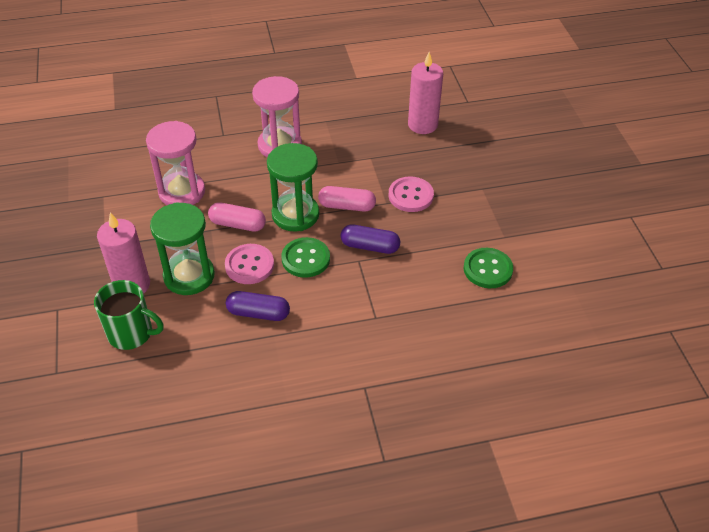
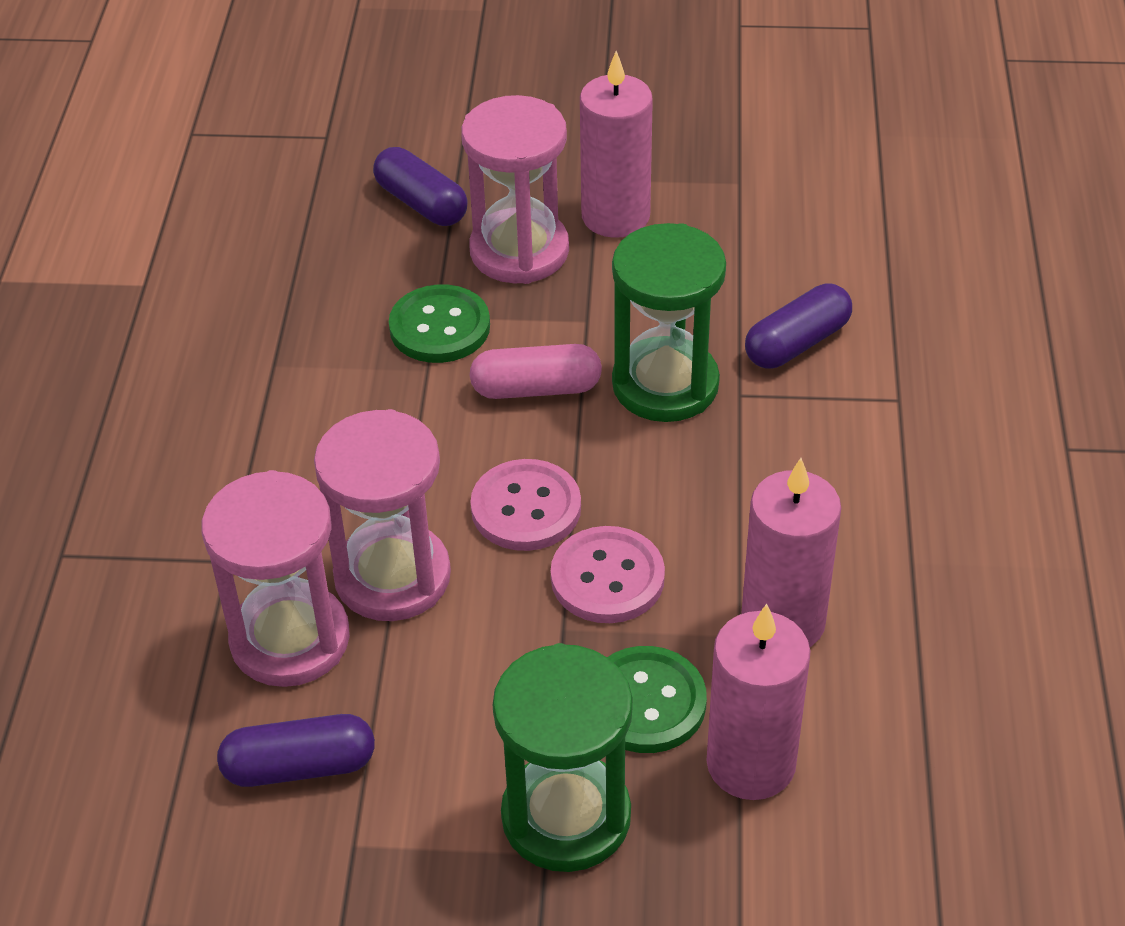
green mug: [94,280,164,350] = 1 -> none = 0
pink candle: [97,212,150,294] [408,52,443,134] = 2 -> [580,51,653,238] [706,604,811,800] [741,458,841,647] = 3
pink capsule: [208,202,266,232] [318,186,376,211] = 2 -> [470,344,602,399] = 1
pink hourglass: [146,121,205,205] [252,76,302,157] = 2 -> [202,470,350,687] [314,409,451,621] [461,95,569,284] = 3
purple capsule: [226,291,290,321] [341,224,400,254] = 2 -> [217,714,375,787] [373,147,468,226] [745,283,852,369] = 3

